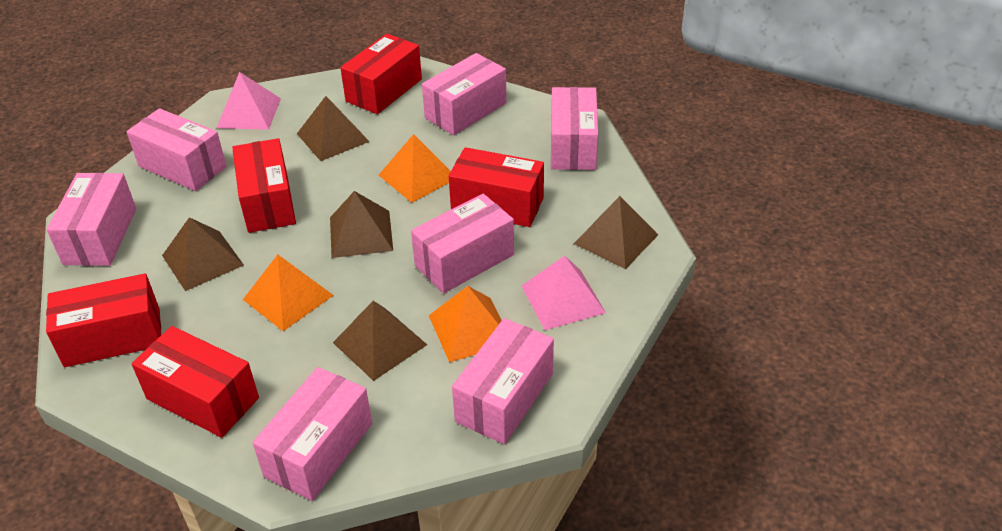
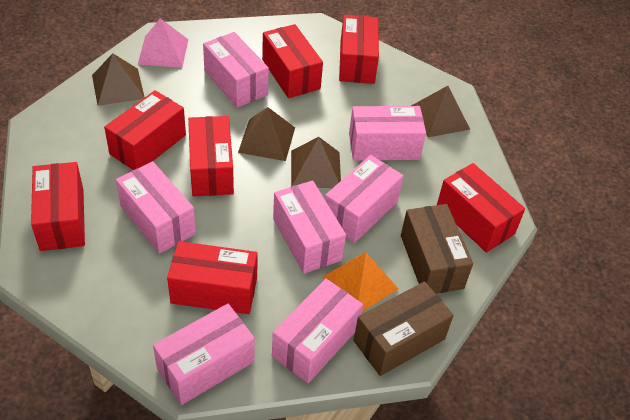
brown box: none = 0 -> [353,281,454,376] [401,204,473,294] = 2
brown pyramid: [162,217,244,291] [297,96,370,161] [330,191,393,258] [333,301,427,381] [574,196,658,269] = 5 -> [92,53,145,106] [238,107,295,161] [291,137,341,188] [411,86,470,137] = 4
orange pyramid: [243,254,334,331] [379,134,451,203] [429,286,502,363] = 3 -> [322,252,398,312] = 1
pink pyramid: [217,72,281,130] [522,256,606,330] = 2 -> [138,18,188,68] = 1
red box: [46,273,161,367] [132,326,259,438] [232,138,296,233] [340,34,422,114] [449,147,544,227] = 5 -> [31,162,85,251] [104,90,186,170] [167,241,258,314] [188,116,234,196] [262,24,323,98] [339,15,379,84] [437,163,525,253] = 7

